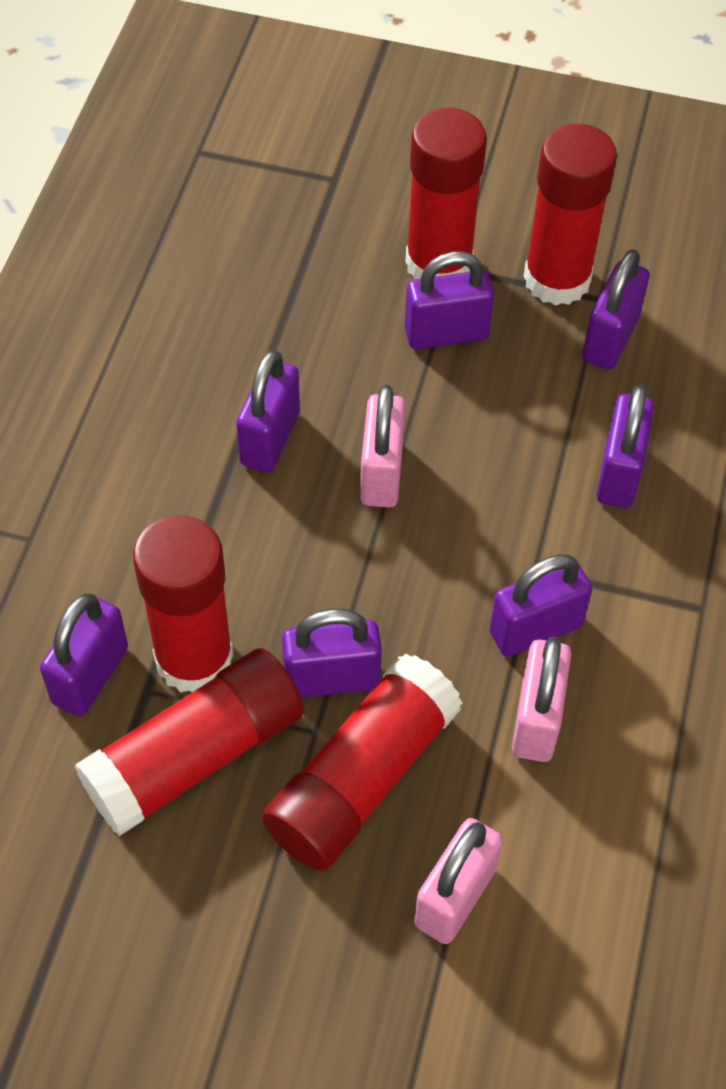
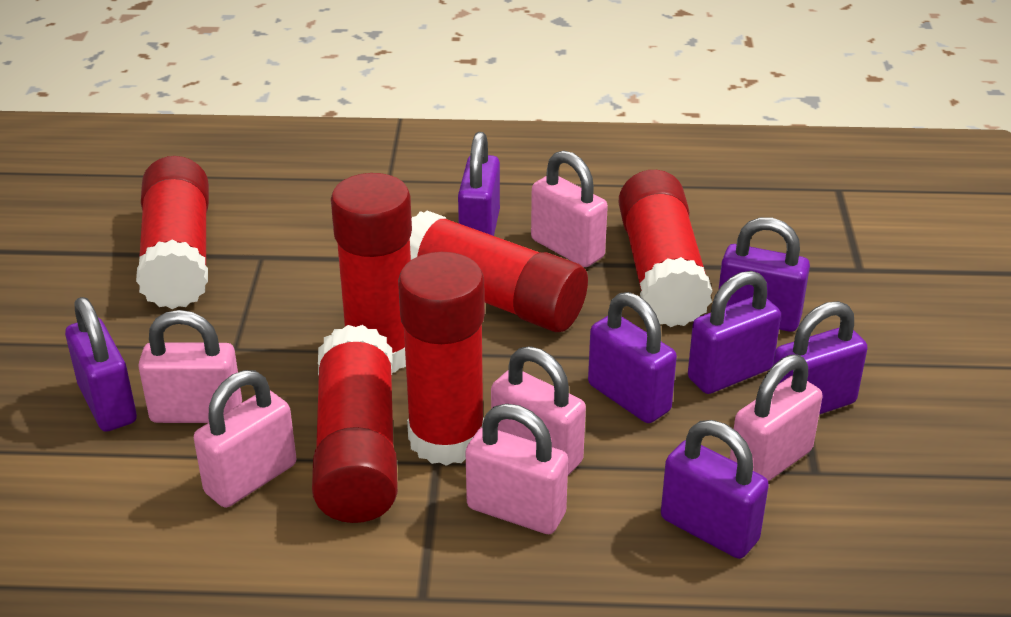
pink padlock: [360,385,406,508] [414,818,503,944] [512,637,571,762] = 3 -> [138,310,242,423] [194,370,296,508] [466,404,568,534] [491,346,586,475] [531,150,608,267] [730,354,822,482] = 6
red glue stick: [75,648,304,836] [133,515,234,693] [262,653,463,871] [405,108,487,279] [524,124,617,305] = 5 -> [136,156,209,309] [312,325,398,523] [331,173,412,372] [398,252,485,466] [410,211,588,332] [618,170,712,327] = 6

